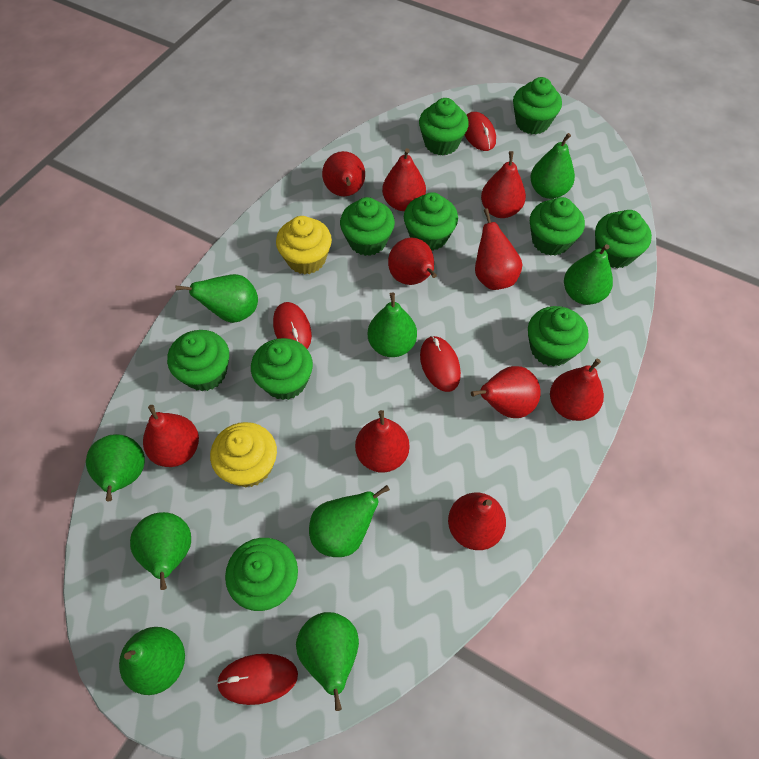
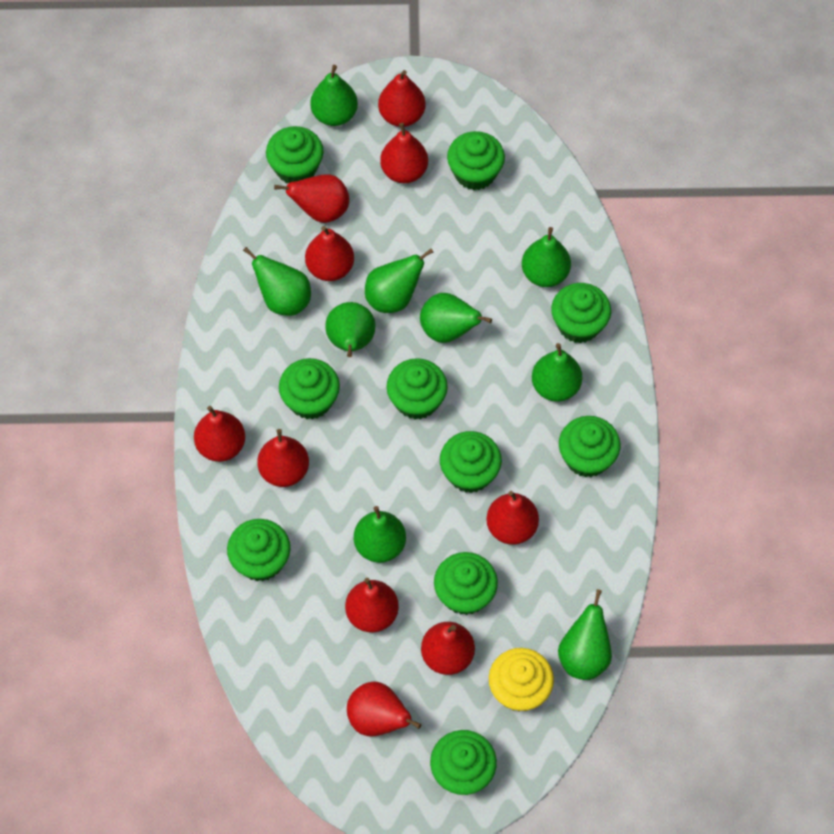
red mouse: [216,654,298,705] [273,302,312,349] [420,336,461,392] [465,112,496,151] = 4 -> none = 0
yellow cupcake: [210,422,277,487] [276,216,332,275] = 2 -> [489,648,554,711] = 1

